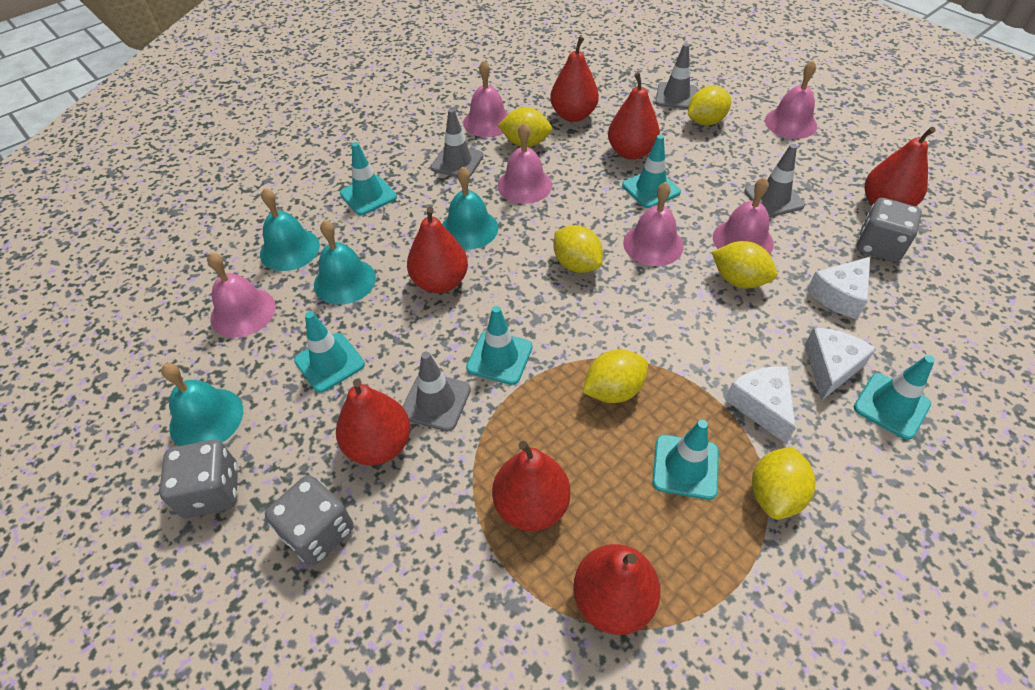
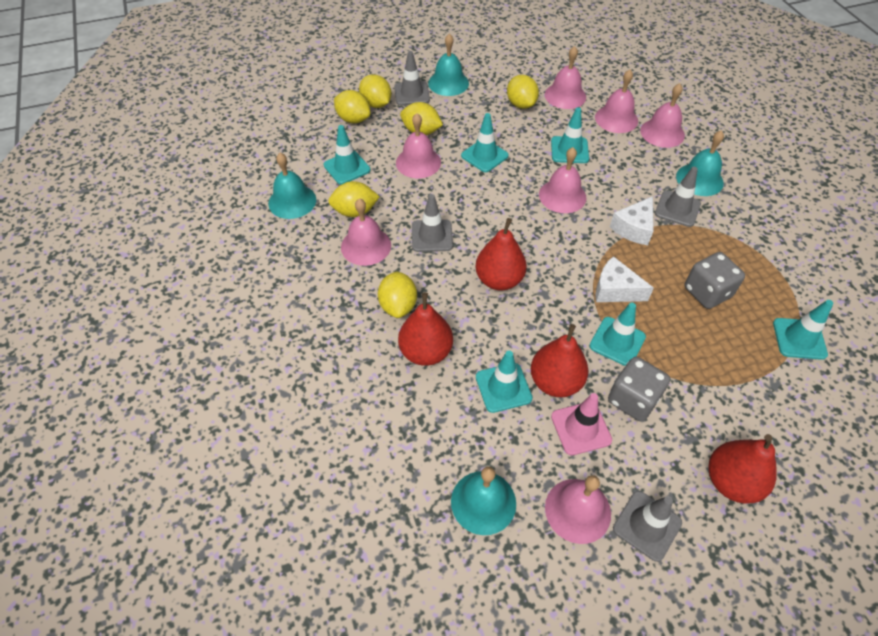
grey dice: [159,440,238,518] [265,475,354,566] [856,198,922,262] = 3 -> [608,357,670,422] [684,252,745,309] = 2
pink bell: [207,252,276,338] [463,61,509,137] [497,123,552,204] [623,182,684,266] [713,177,774,254] [765,61,817,139] = 6 -> [341,198,391,266] [396,113,441,178] [539,147,586,213] [545,46,586,109] [545,475,611,544] [595,70,638,133] [640,83,685,148] = 7
pink traffic cone: none = 0 -> [551,393,612,455] = 1
red pear: [336,379,410,465] [407,207,468,293] [492,441,570,531] [550,36,599,122] [573,544,660,635] [608,72,660,160] [865,127,936,206] = 7 -> [398,292,453,366] [475,218,527,290] [531,324,588,397] [709,434,777,503] = 4
white cheese: [725,366,796,444] [805,328,876,401] [807,257,870,319] = 3 -> [595,256,654,302] [610,196,654,245] = 2

